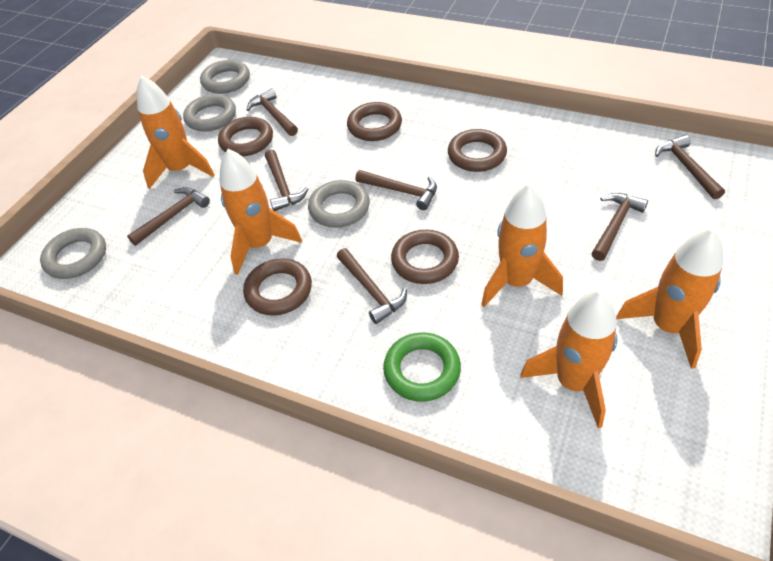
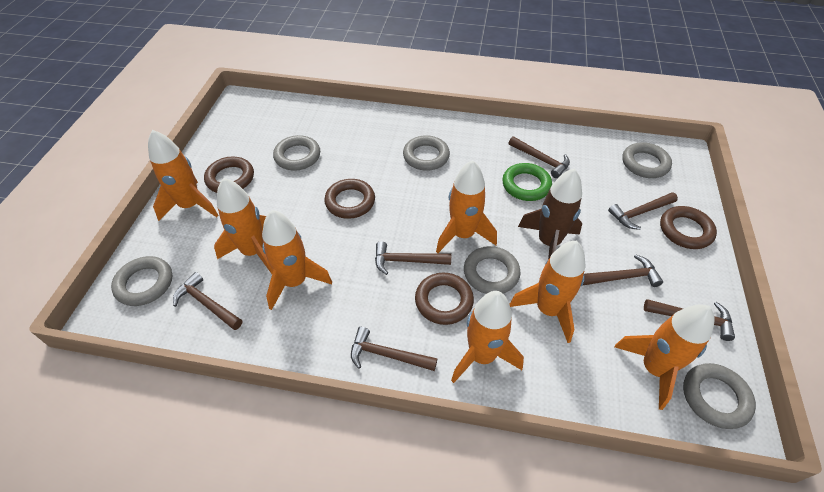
brown ring: [218,117,273,156] [243,258,312,316] [347,102,402,141] [391,230,459,284] [448,129,507,172] = 5 -> [204,157,254,193] [324,179,375,219] [415,273,474,325] [660,206,717,249] = 4
brown rocket: none = 0 -> [518,169,582,260] = 1
grey ring: [40,228,106,279] [183,94,236,131] [200,60,250,94] [308,180,370,228] = 4 -> [111,256,172,306] [273,135,320,170] [403,135,450,171] [464,246,521,294] [622,142,672,178] [683,363,756,429] = 6
orange rocket: [137,75,215,189] [220,149,302,275] [481,183,563,307] [520,289,617,428] [616,227,723,369] = 5 -> [148,130,219,221] [214,178,273,274] [262,210,332,310] [436,160,497,253] [451,291,524,383] [509,241,585,343] [614,304,715,410] = 7

